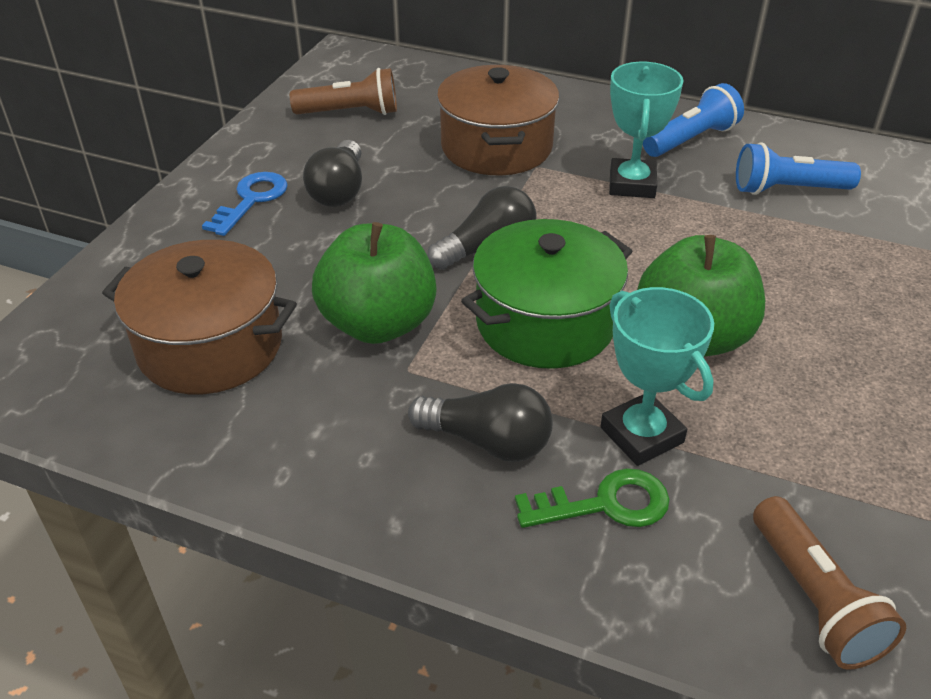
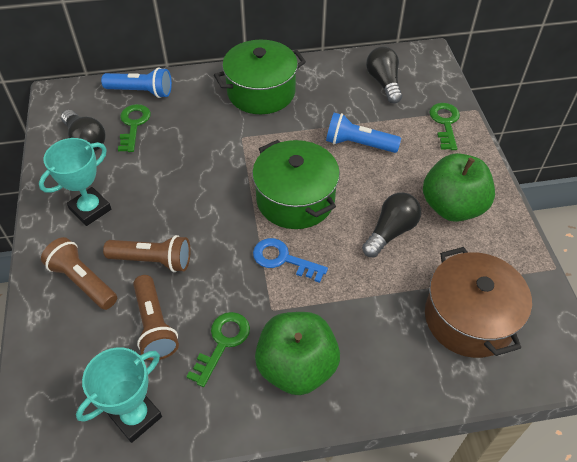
brown flashlight: [290,68,397,115] [753,496,906,670] = 2 -> [41,237,117,310] [103,235,190,272] [133,275,179,360] = 3
brown pot: [102,240,297,394] [437,65,560,175] = 2 -> [425,247,532,358] = 1
green key: [515,468,670,528] = 1 -> [118,104,151,152] [186,312,250,387] [429,103,460,150] = 3
green pot: [461,219,632,369] = 1 -> [214,40,306,114] [252,140,340,229] = 2

